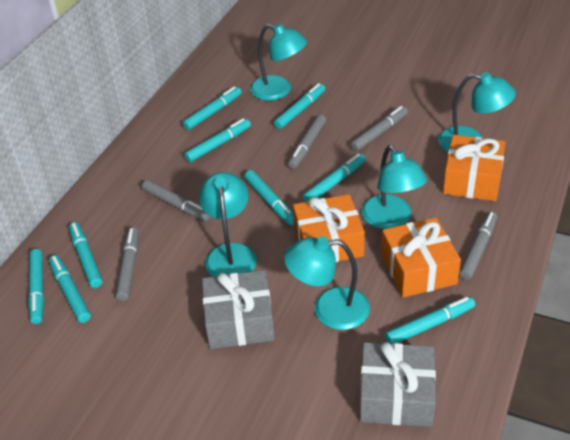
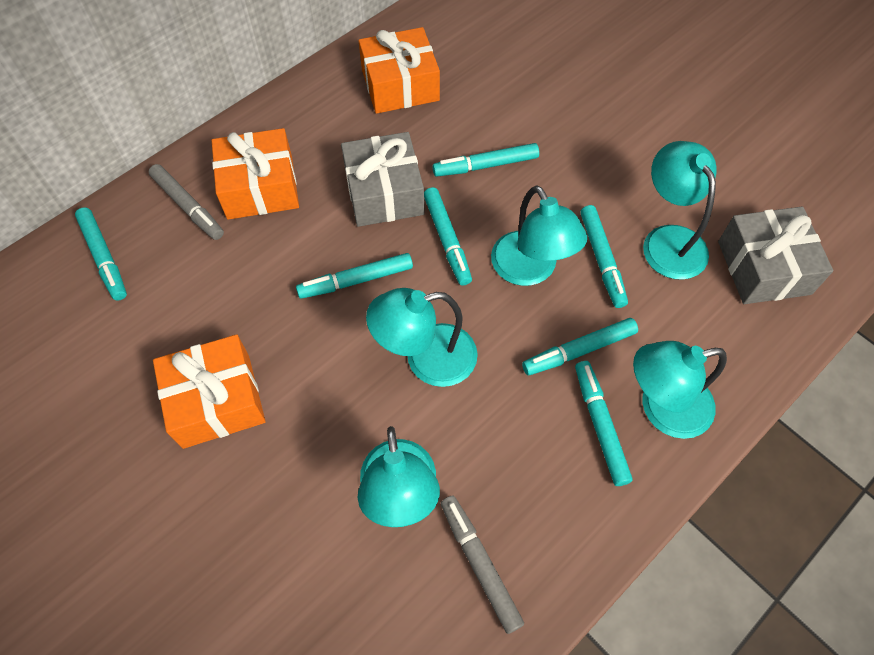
grey marker: [116,227,139,301] [142,180,211,221] [288,115,326,169] [350,106,408,151] [459,211,497,280] = 5 -> [149,164,224,240] [441,496,524,634] = 2
turquoise marker: [28,249,44,324] [49,255,91,323] [69,222,103,288] [183,86,242,130] [184,118,251,162] [244,170,294,225] [274,83,325,129] [303,154,366,202] [385,297,475,344] = 9 -> [75,208,127,301] [296,253,413,299] [424,187,472,286] [432,143,539,177] [522,318,638,375] [575,361,633,486] [580,205,628,308] = 7

